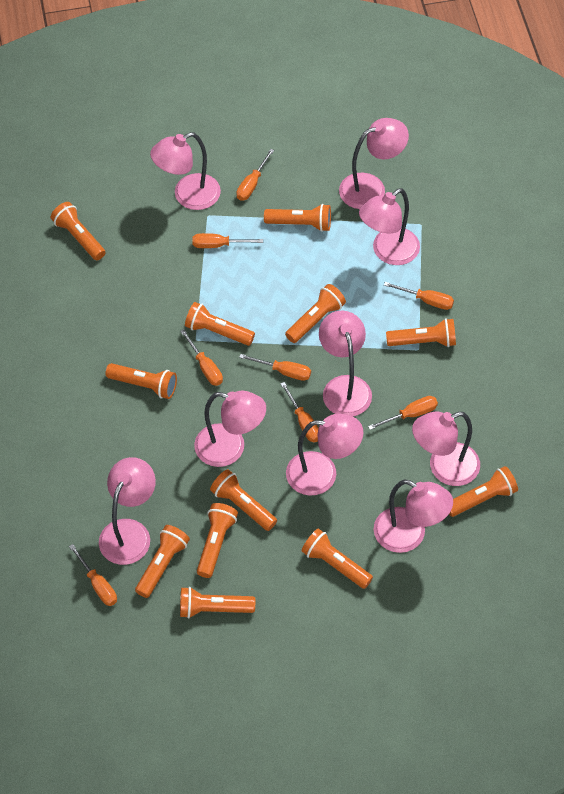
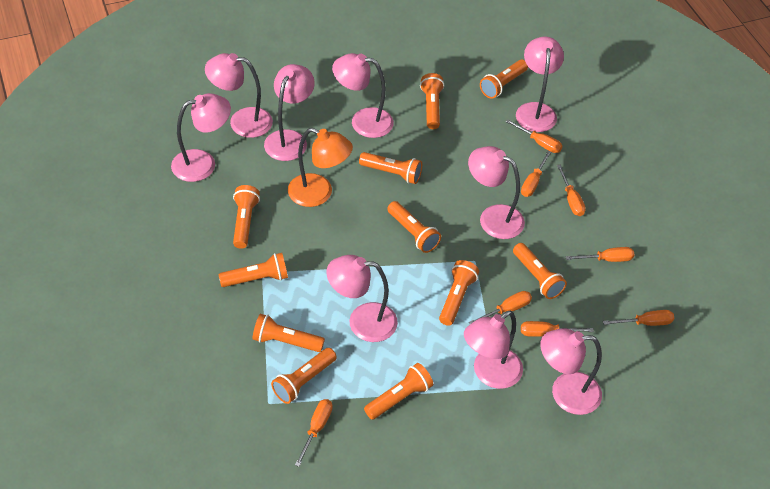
orange flashlight: [51,202,105,260] [105,363,177,399] [135,525,190,598] [180,587,255,619] [185,302,255,346] [197,503,238,578] [210,469,277,531] [264,204,331,232] [285,284,346,343] [302,528,373,589] [386,318,456,347] [449,466,518,517] = 12 -> [219,253,288,287] [233,185,260,249] [252,314,325,352] [271,348,337,404] [359,152,422,184] [364,363,433,420] [387,201,441,253] [420,73,444,129] [439,260,479,326] [480,60,528,99] [513,243,567,299] = 11
orange lamp: none = 0 -> [288,128,353,207] = 1

